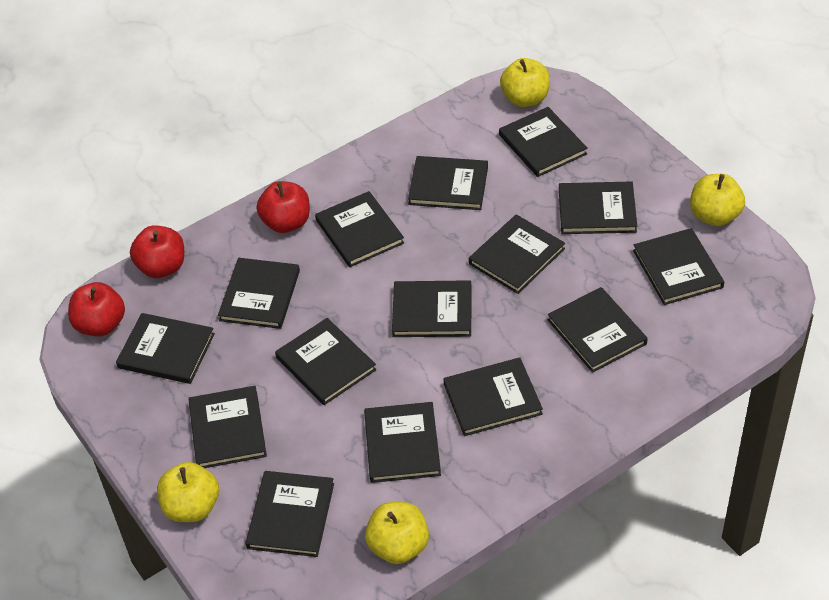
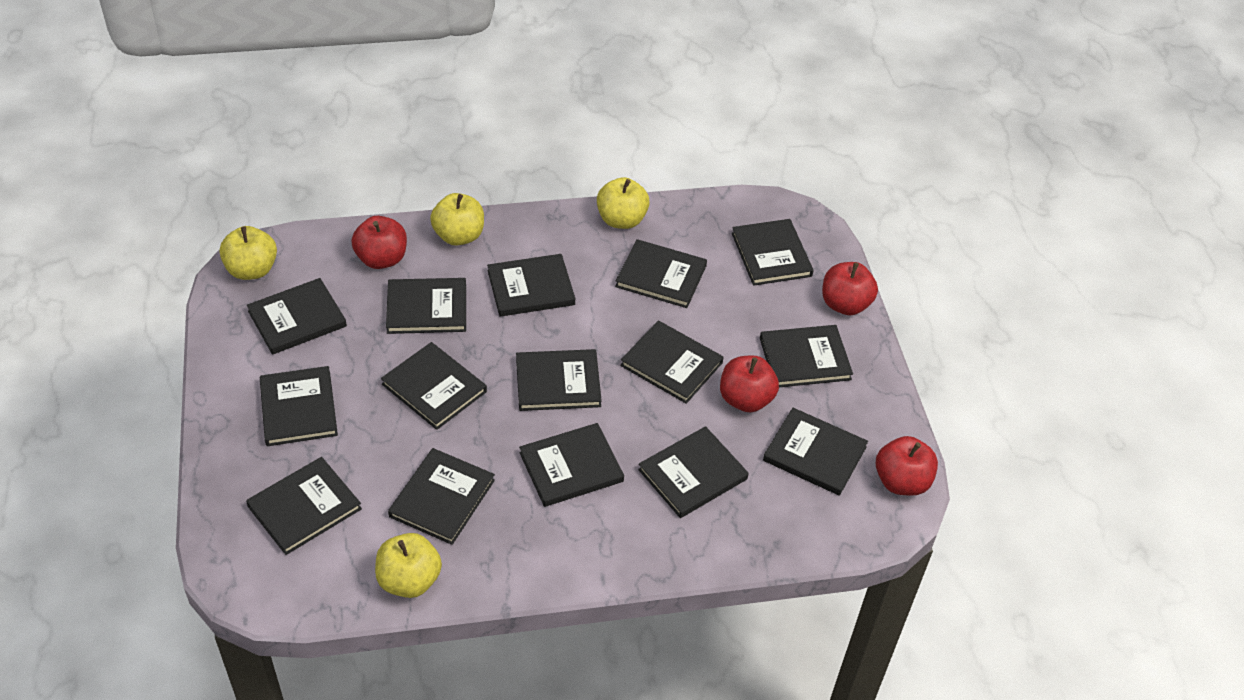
red apple: [68,282,125,336] [130,226,184,278] [257,181,310,233] = 3 -> [352,216,407,269] [720,356,779,412] [822,262,878,315] [876,436,938,496] = 4

